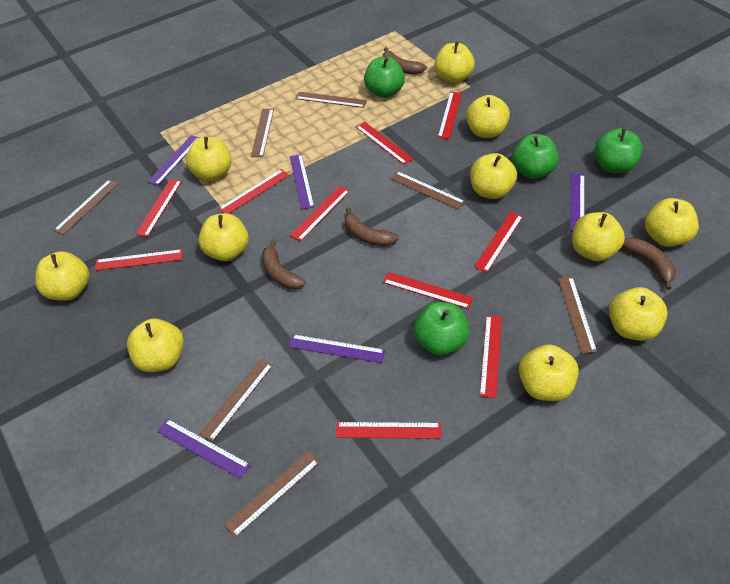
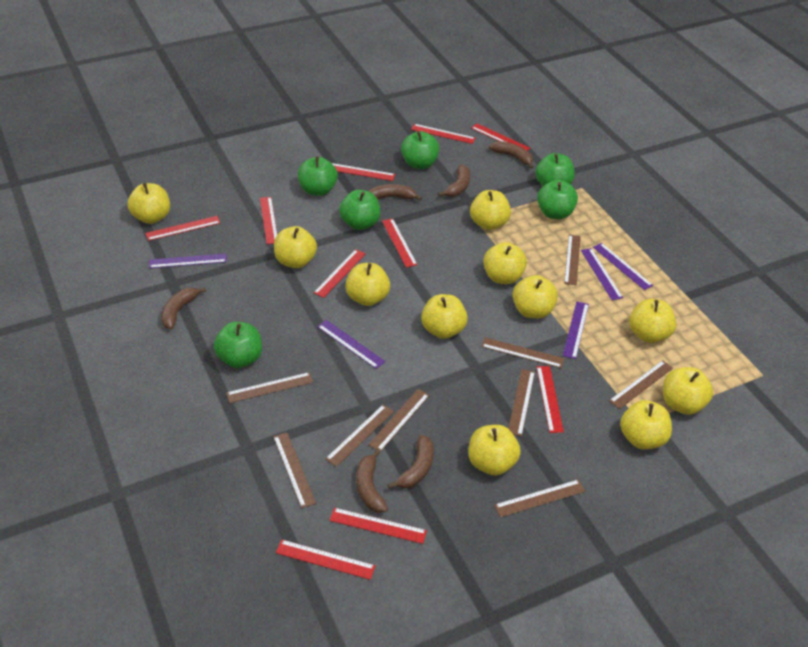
brown banana: [262,239,305,289] [345,207,399,246] [383,47,427,75] [622,238,676,290] = 4 -> [161,287,206,329] [356,449,388,513] [368,184,422,200] [388,435,434,489] [438,165,470,197] [489,141,533,169] = 6
brown ruler: [54,180,119,235] [199,358,273,442] [224,451,320,537] [251,109,274,157] [295,92,367,108] [390,171,466,210] [558,277,597,353] = 7 -> [226,372,313,403] [273,433,316,508] [325,405,394,467] [368,389,430,452] [481,337,564,368] [494,479,585,517] [508,369,535,436] [564,235,581,285] [609,360,673,409] = 9
green apple: [364,57,405,98] [414,302,470,356] [512,134,559,179] [594,128,643,173] = 4 -> [214,322,262,368] [298,156,338,196] [339,190,380,230] [401,131,439,169] [535,153,575,186] [537,180,578,219] = 6

